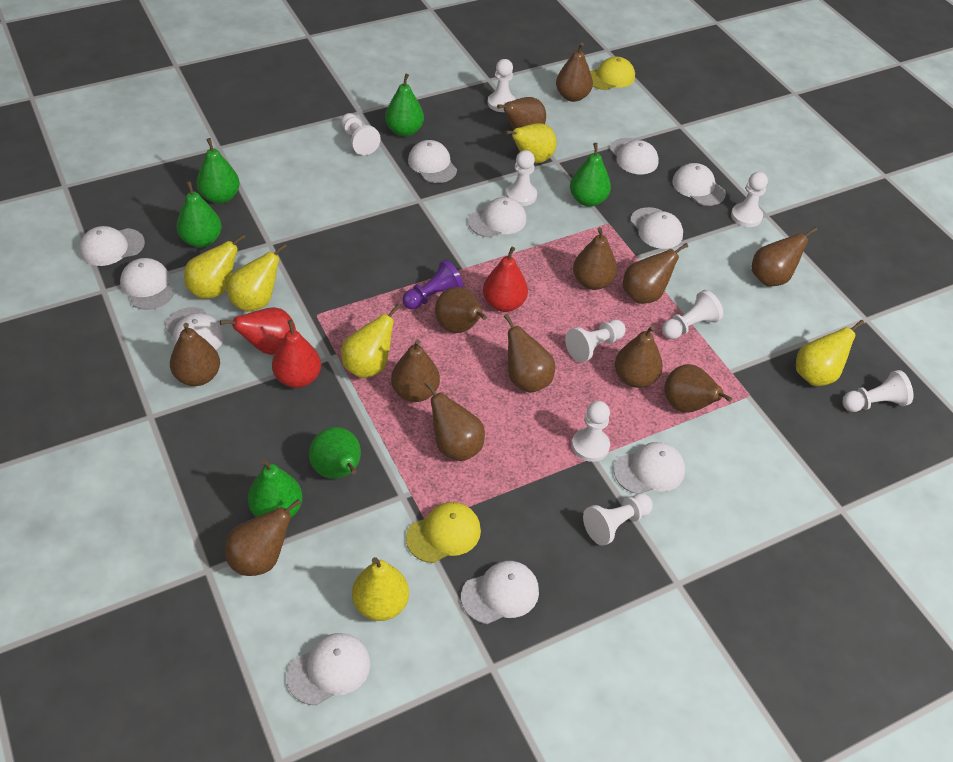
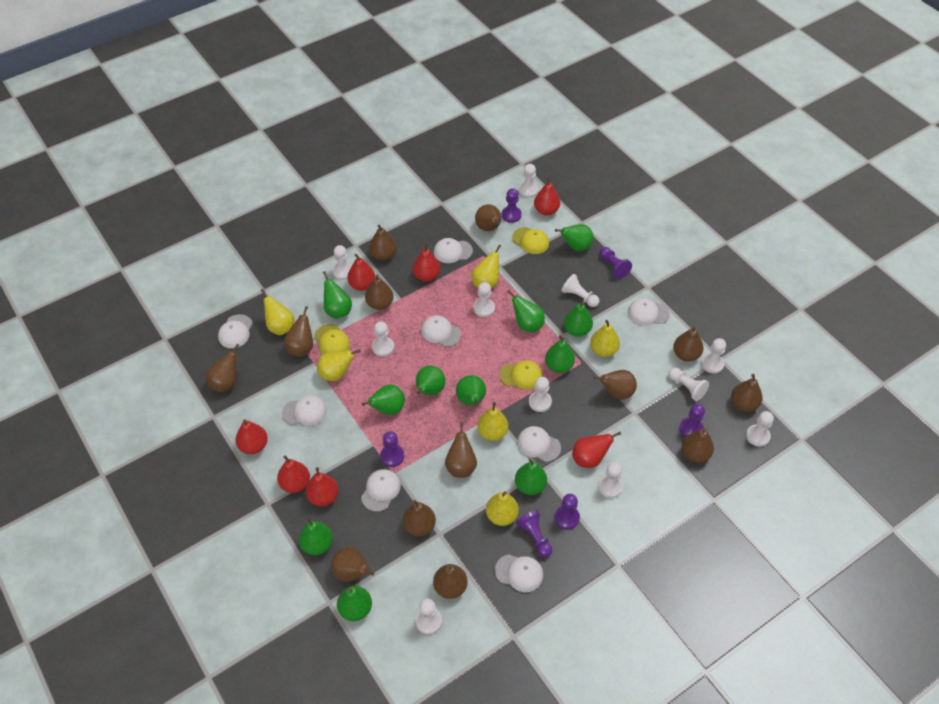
green pear: [176,181,222,248] [197,138,240,204] [248,459,303,518] [309,427,361,479] [385,74,424,137] [570,143,611,207] = 6 -> [299,517,333,555] [323,271,352,319] [337,586,372,621] [362,384,405,415] [416,366,445,395] [456,375,486,406] [507,290,545,332] [515,459,547,495] [545,335,575,373] [555,224,593,251] [564,301,593,337] = 11
purple pawn: [402,259,463,310] = 1 -> [380,431,404,467] [502,188,522,223] [516,510,552,557] [555,494,580,529] [599,247,632,279] [679,404,705,437] = 6
red pear: [220,307,296,355] [272,320,321,388] [483,247,528,312] = 3 -> [236,419,268,454] [277,455,310,493] [306,467,339,506] [347,254,375,291] [413,243,440,282] [534,177,560,216] [572,432,621,468] = 7
white cap: [79,226,145,266] [120,258,174,310] [165,307,224,350] [287,633,370,705] [408,140,457,183] [461,561,539,624] [468,197,527,238] [610,138,659,174] [614,442,685,494] [630,207,683,249] [672,163,726,206] = 11 -> [218,314,253,348] [282,395,327,425] [361,469,401,512] [421,316,461,347] [434,238,473,263] [495,554,543,592] [517,426,561,462] [628,298,669,326] = 8
white pawn: [341,113,381,155] [487,59,516,112] [506,150,537,206] [565,320,626,363] [572,401,610,462] [583,493,653,546] [662,290,723,339] [731,172,768,227] [842,370,913,412] = 9 -> [333,245,352,280] [372,321,394,357] [415,599,442,634] [473,282,495,317] [519,164,538,198] [529,377,552,412] [561,274,599,307] [598,462,623,498] [668,367,709,401] [701,338,726,374] [746,411,774,447] = 11
yellow cap: [406,502,481,563] [590,57,635,90] = 2 -> [314,324,350,354] [499,360,543,390] [512,227,549,254] = 3

